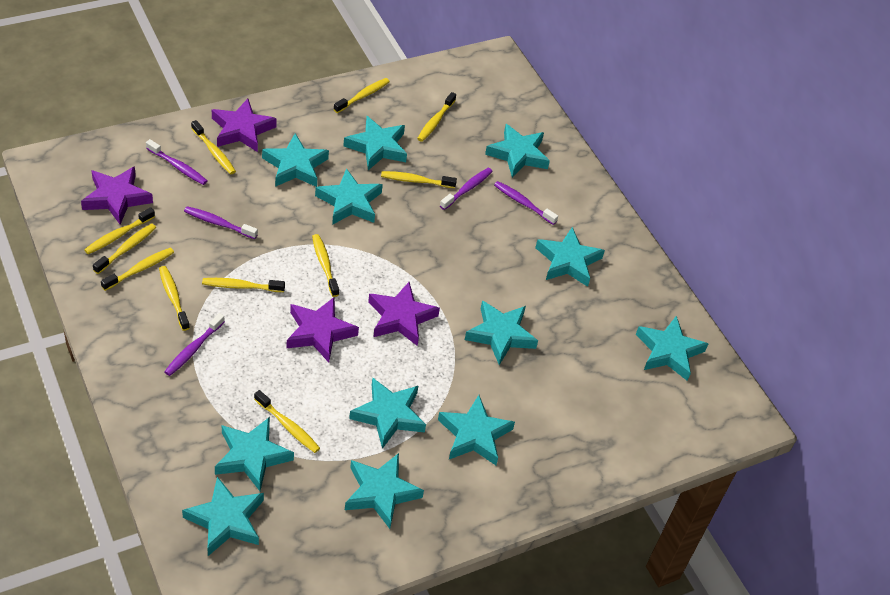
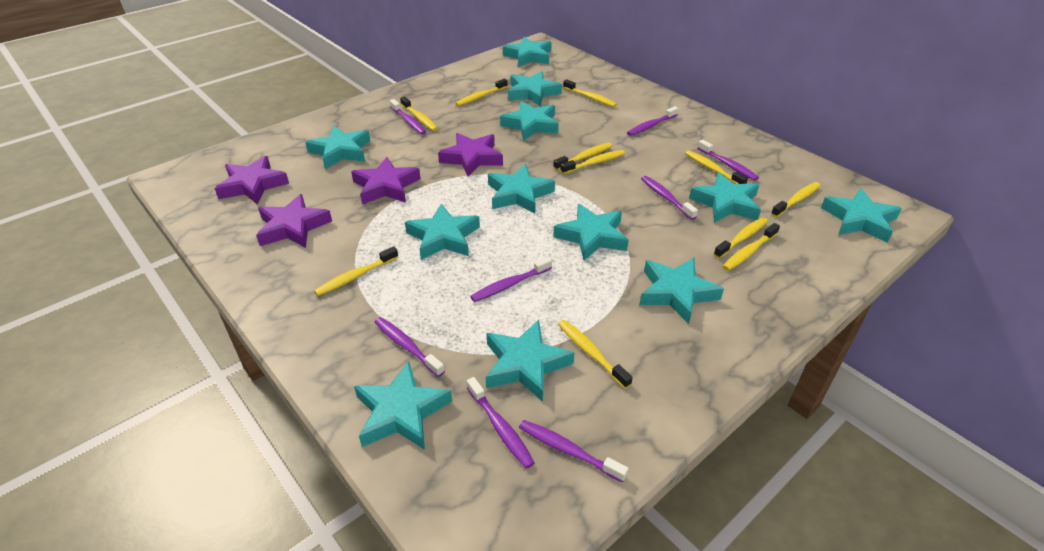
purple toothbrush: [146,139,207,185] [164,313,225,376] [184,206,258,239] [440,168,493,210] [494,181,558,225] = 5 -> [375,317,445,377] [390,99,426,135] [467,377,535,469] [470,257,552,302] [519,420,629,482] [627,106,679,136] [641,176,698,220] [698,140,759,181] = 8

